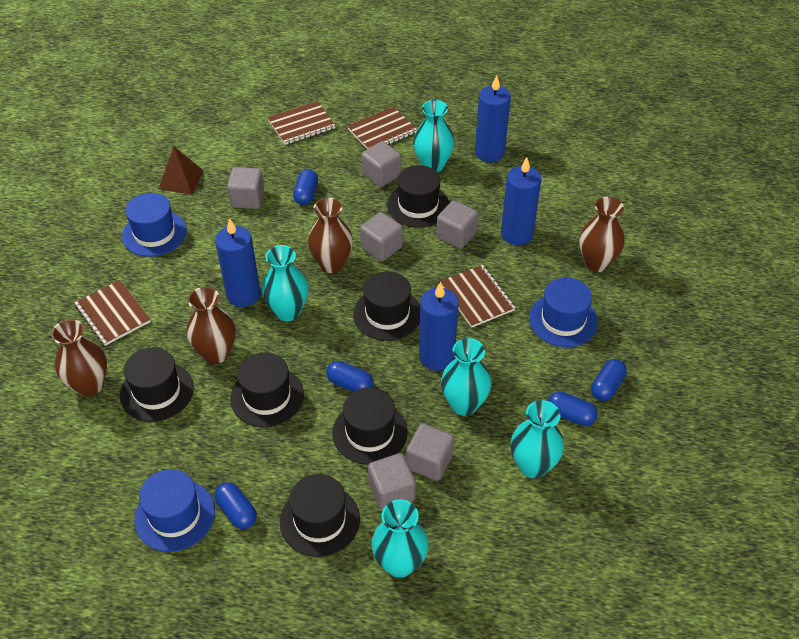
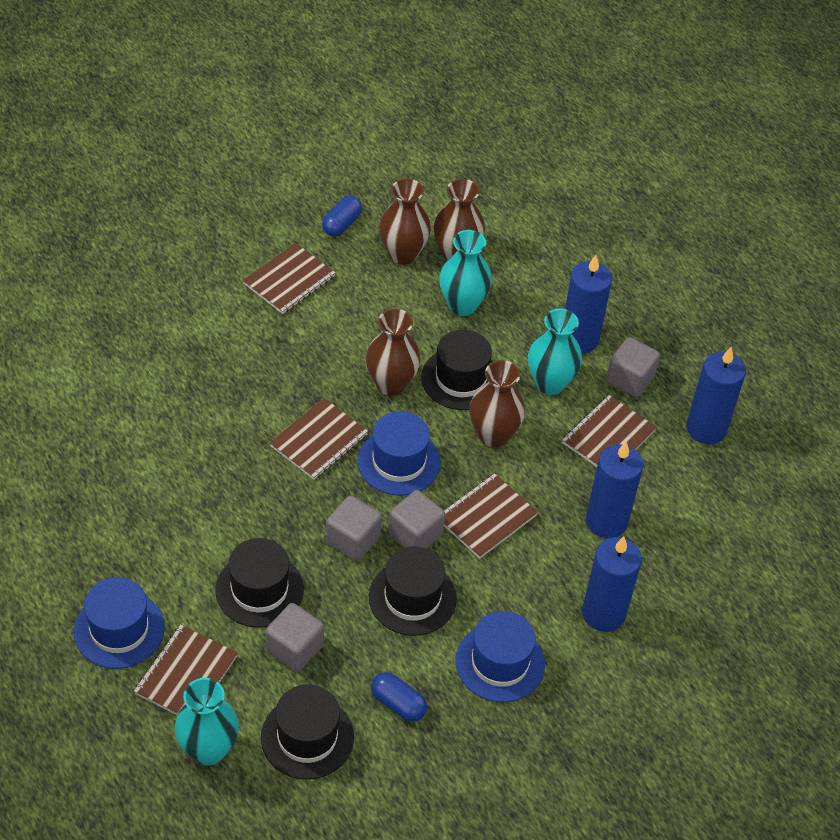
black hat: [120,347,194,422] [230,353,304,427] [280,474,360,557] [332,388,408,465] [353,271,420,341] [387,165,449,228] = 6 -> [215,538,304,628] [261,684,354,780] [369,546,457,636] [421,330,494,410] = 4
blue capsule: [214,482,257,529] [293,169,318,205] [326,361,373,392] [548,391,598,426] [591,359,627,401] = 5 -> [322,196,362,237] [371,672,427,722] = 2
brown notebook: [74,280,151,346] [267,101,336,145] [347,106,417,149] [440,265,516,328] = 4 -> [134,625,238,715] [243,243,335,314] [269,398,368,480] [444,473,538,559] [562,395,657,467] = 5
brown pyramid: [158,146,204,195] = 1 -> none = 0
grey cube: [227,167,264,209] [360,212,403,261] [361,141,401,187] [368,453,416,511] [406,423,454,481] [436,200,478,249] = 6 -> [265,603,324,672] [326,495,382,561] [388,490,445,549] [606,337,660,398] = 4
turquoise vase: [261,245,309,321] [372,499,429,578] [413,100,454,172] [441,338,491,416] [511,400,564,478] = 5 -> [174,678,239,766] [439,230,492,316] [528,309,582,395] = 3

